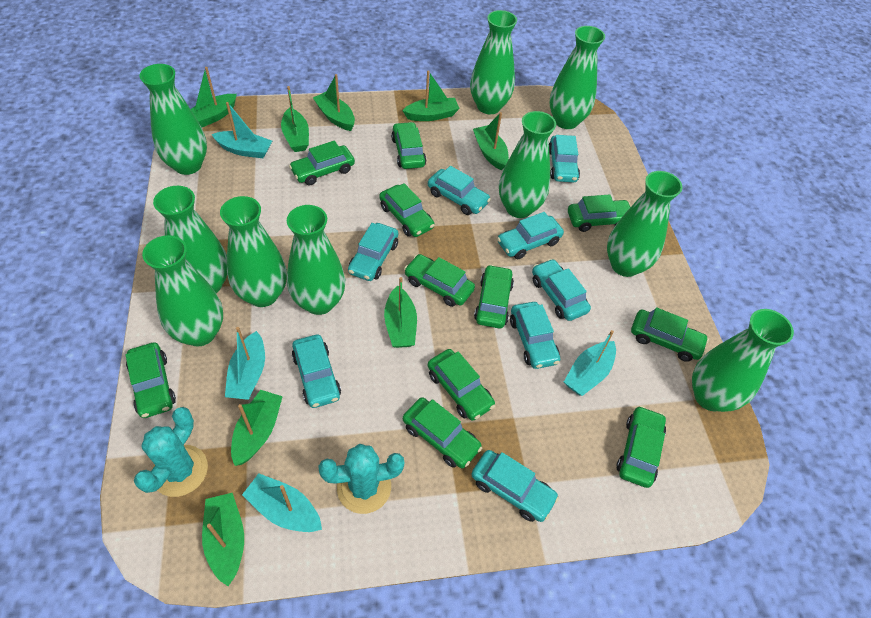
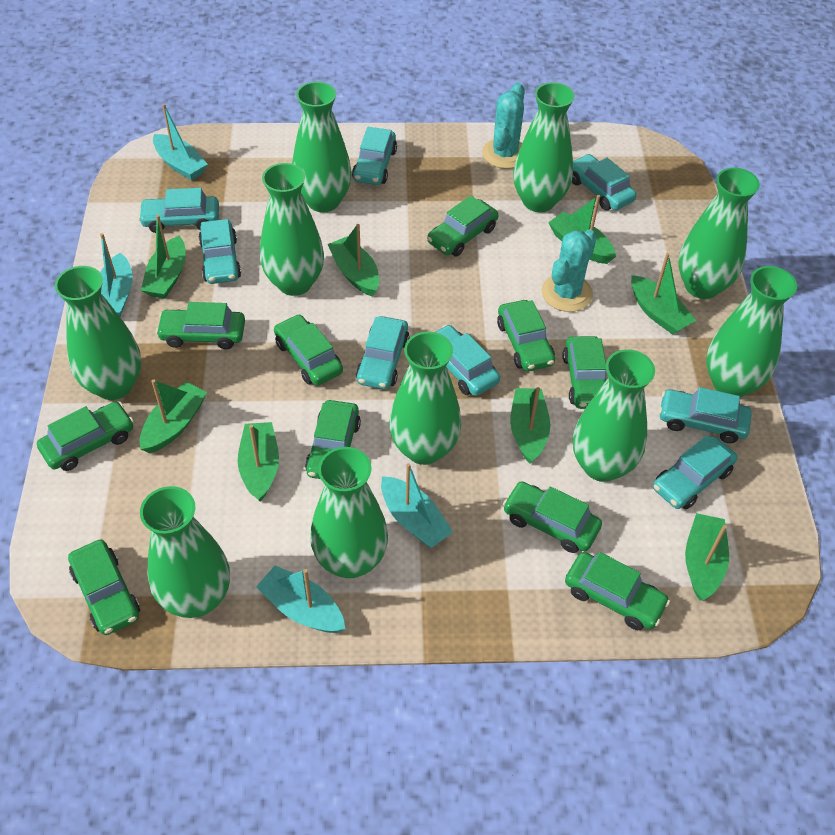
green car: [126,342,176,418] [289,140,355,186] [379,183,434,237] [391,122,426,169] [403,397,482,468] [404,254,475,307] [428,349,495,421] [474,265,514,329] [568,194,630,232] [616,406,666,488] [631,307,709,362] = 11 -> [37,402,134,471] [68,539,140,635] [156,302,245,349] [274,314,343,386] [305,400,361,479] [427,195,499,256] [497,300,555,371] [503,481,602,553] [562,336,607,409] [565,552,670,630] = 10

